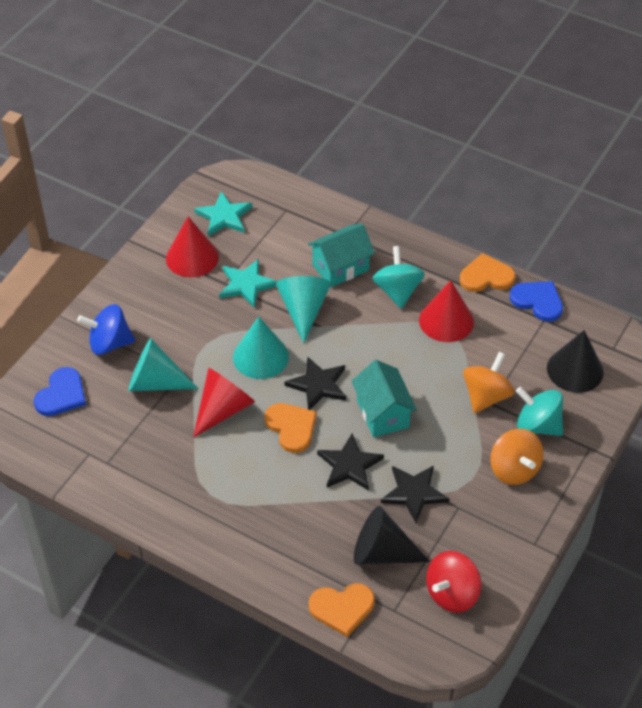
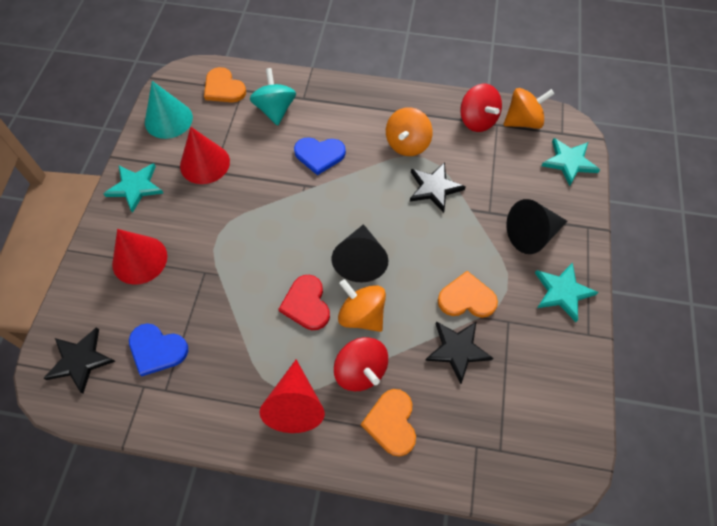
blue spinning top: [77,304,135,355] = 1 -> none = 0
orange spinning top: [463,352,515,414] [490,429,543,485] = 2 -> [338,279,386,332] [386,107,433,156] [504,88,555,129] = 3
red heart: none = 0 -> [278,275,330,330] = 1
red spinning top: [426,551,481,613] = 1 -> [334,337,388,391] [460,84,502,132] = 2
turquoise cone: [128,338,199,391] [233,317,289,379] [276,276,331,343] = 3 -> [145,81,193,139] = 1
turquoise house: [308,223,375,288] [352,360,417,437] = 2 -> none = 0
turquoise spinning top: [373,246,425,309] [516,387,563,436] = 2 -> [250,68,296,126] = 1
turquoise star: [194,191,252,236] [219,259,278,308] = 2 -> [103,163,164,213] [535,262,599,322] [541,138,600,186] = 3

